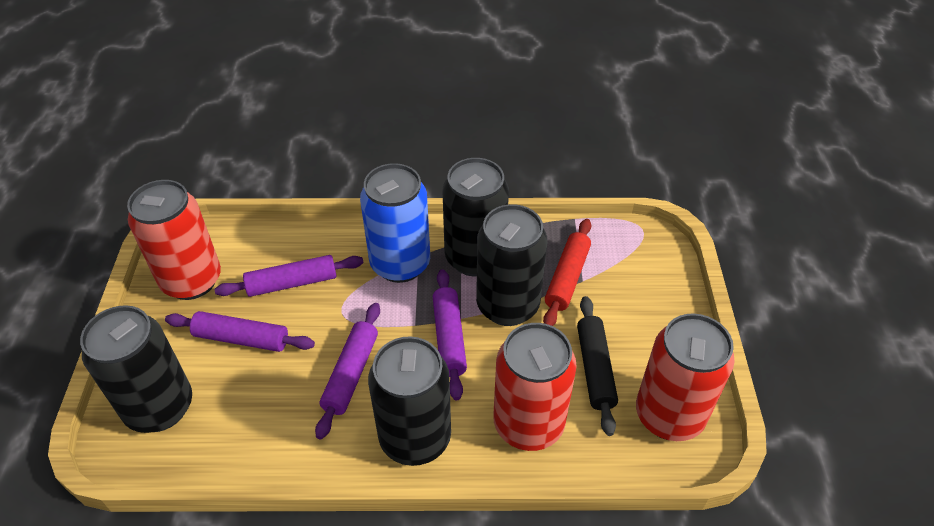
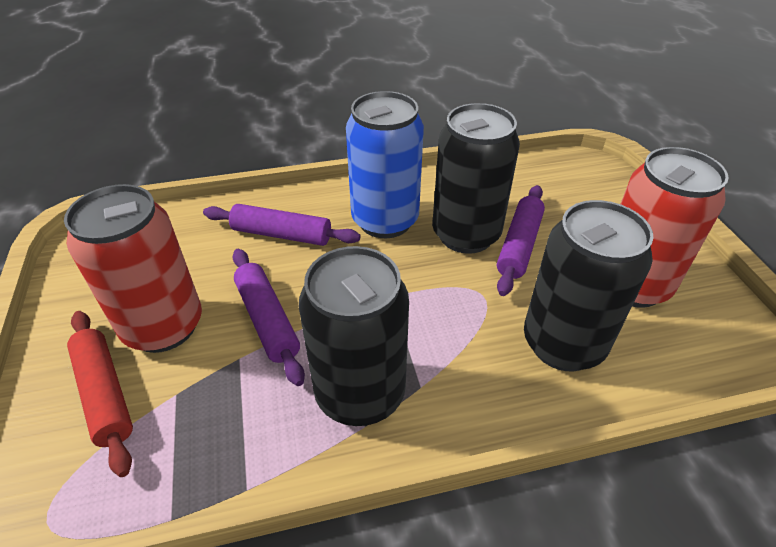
black can: [80,305,192,433] [368,336,451,466] [443,158,509,276] [476,204,547,326] = 4 -> [299,246,409,426] [432,103,520,254] [524,200,654,371] = 3
black rolling pin: [577,296,618,436] = 1 -> none = 0
purple rolling pin: [165,311,315,352] [214,255,364,297] [315,303,380,439] [433,269,467,400] = 4 -> [203,204,360,246] [233,249,305,386] [497,185,545,296] = 3
red can: [127,180,221,300] [493,323,577,451] [636,313,735,441] = 3 -> [64,184,202,353] [621,147,729,308] = 2

